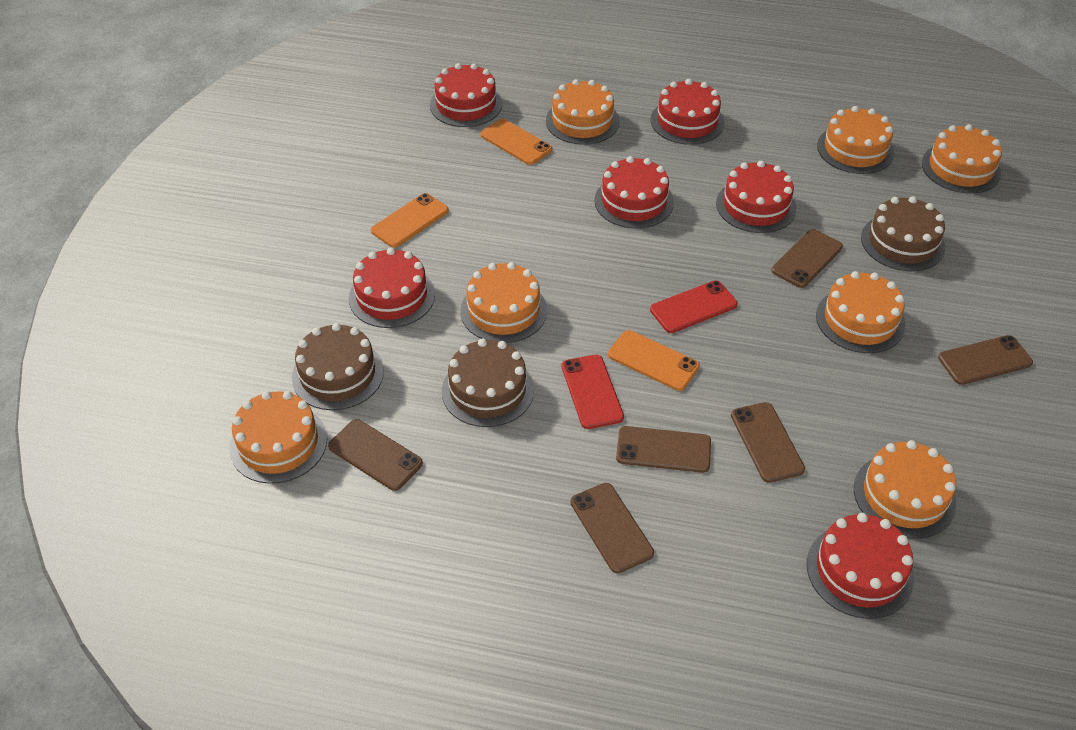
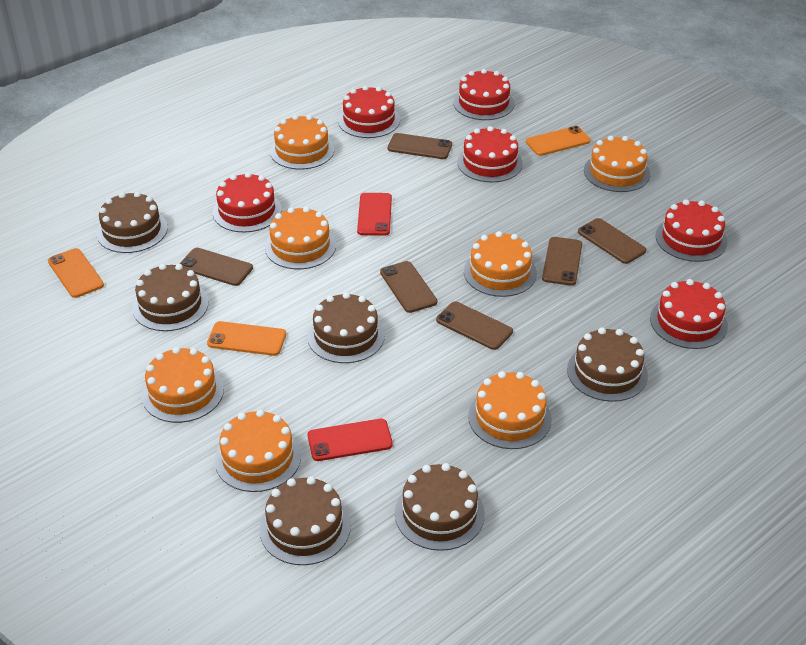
brown cake: [292,323,384,410] [442,339,534,427] [861,196,945,271] = 3 -> [96,191,168,253] [132,264,209,331] [259,476,351,565] [307,292,385,363] [395,463,485,551] [567,328,648,402] = 6

